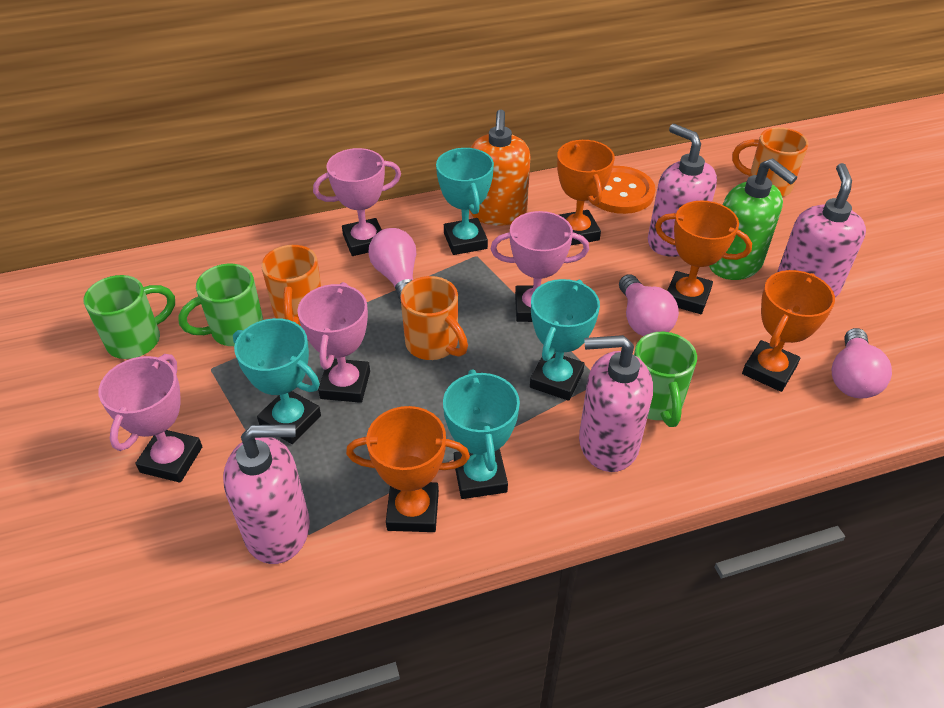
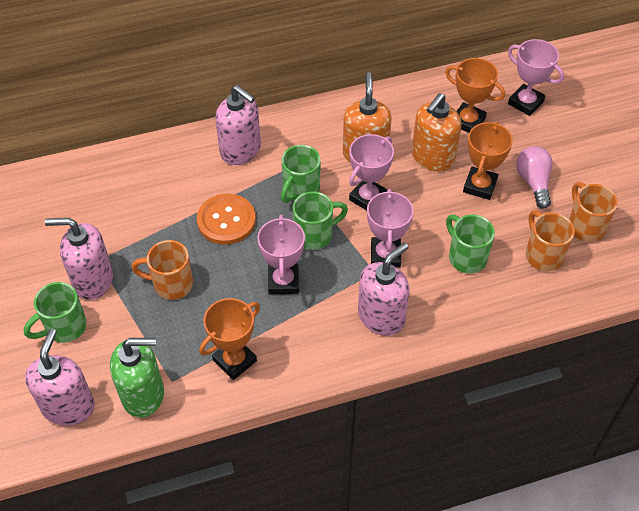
green mug: [84,275,175,359] [178,263,263,346] [634,332,697,427] = 3 -> [24,282,87,343] [281,145,321,203] [293,191,348,250] [446,214,495,273] = 4
orange soap dispenser: [469,110,531,226] = 1 -> [343,72,392,163] [412,93,462,171] = 2
orange trophy: [346,406,470,532] [557,140,615,245] [655,201,752,314] [742,270,835,392] = 4 -> [199,298,260,380] [445,58,505,133] [463,121,513,200] = 3
pink light bulb: [368,228,416,303] [619,274,679,336] [831,328,892,398] = 3 -> [516,146,553,209] = 1
turquoise trophy: [233,318,321,444] [436,148,494,255] [443,369,520,499] [530,279,600,401] = 4 -> none = 0

